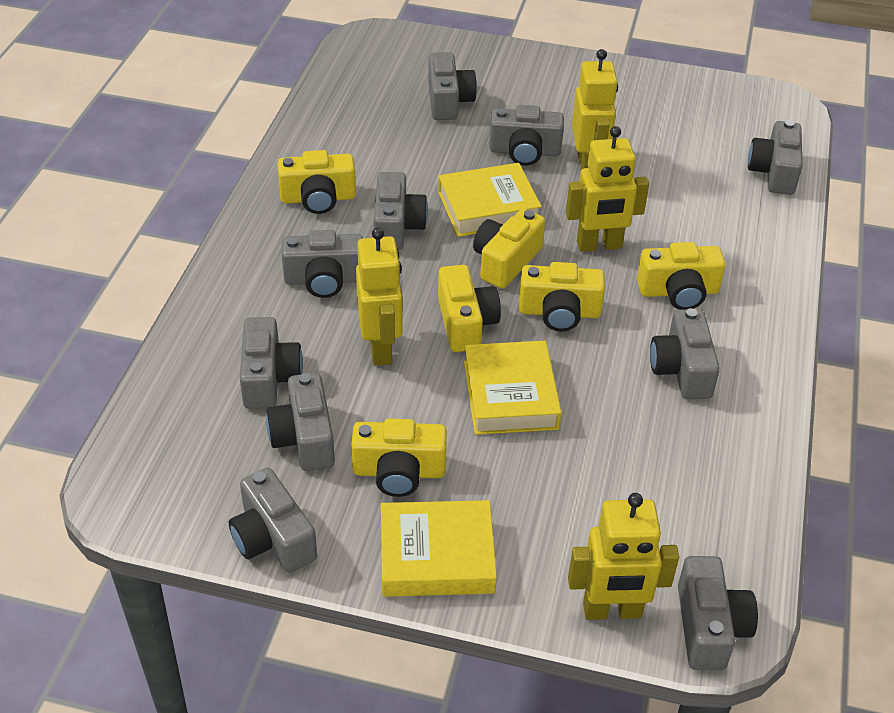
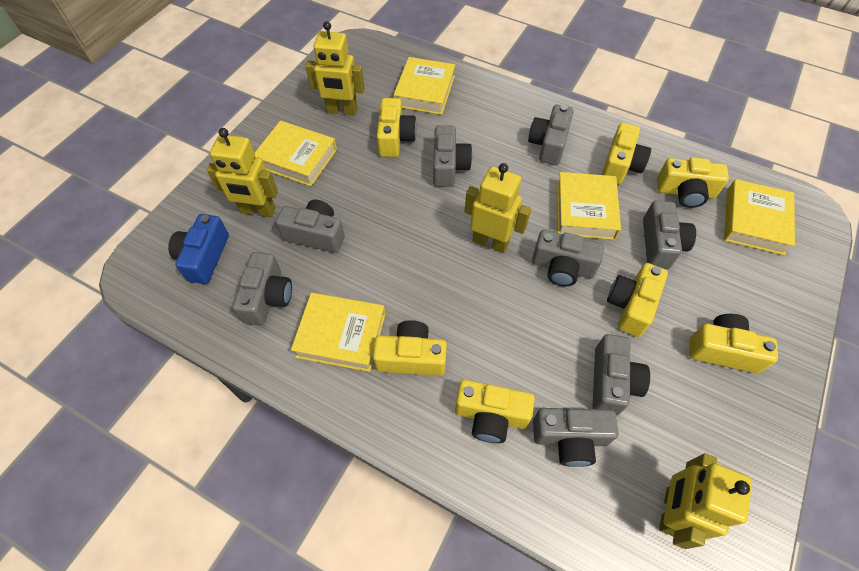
blue camera: none = 0 -> [168,214,229,284] = 1
grey camera: [229,468,317,573] [240,317,303,409] [266,373,335,471] [282,230,363,298] [374,172,428,250] [428,52,477,120] [489,105,564,166] [650,308,720,399] [678,556,758,670] [748,120,803,195] = 10 -> [232,252,292,325] [276,200,345,253] [433,125,472,187] [528,104,574,165] [532,230,604,286] [533,408,619,467] [593,334,650,416] [643,200,696,269] = 8
yellow book: [381,500,497,597] [438,163,542,237] [464,341,562,435] = 3 -> [255,120,337,186] [291,293,385,372] [393,57,455,115] [557,172,621,240] [724,179,795,255] = 5
yellow camera: [278,150,356,214] [351,418,447,497] [438,265,501,352] [473,209,545,289] [519,262,605,331] [637,242,726,310] = 6 -> [373,320,447,376] [377,98,417,157] [455,379,535,443] [602,122,651,184] [607,263,668,337] [657,157,729,208] [689,314,778,373] = 7

